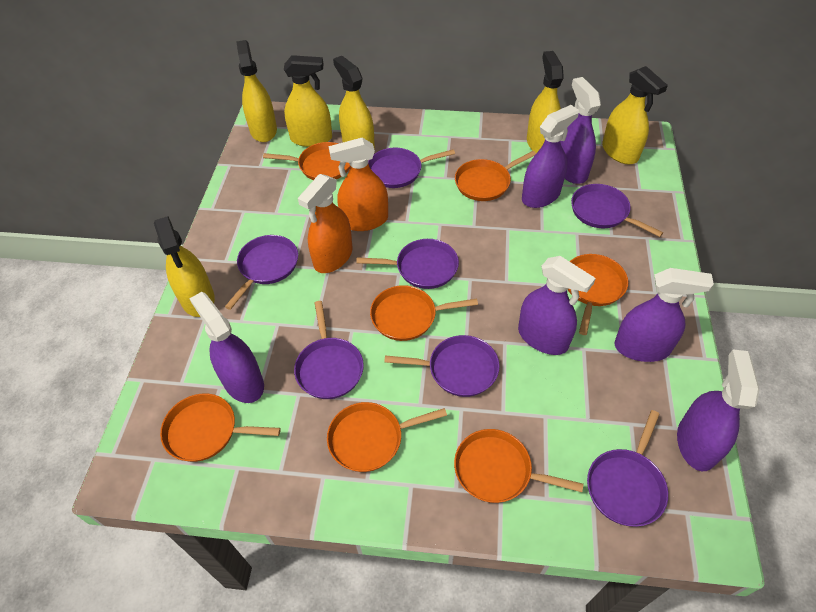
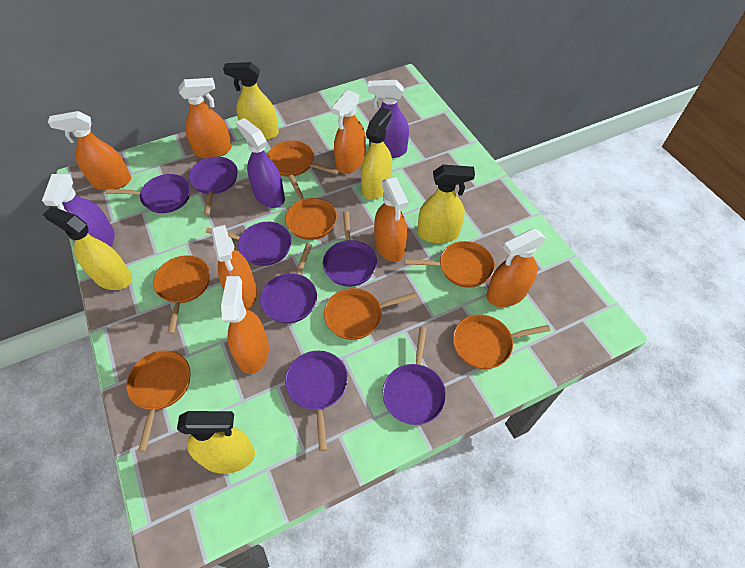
orange spray bottle: [298,174,353,273] [329,138,388,231] = 2 -> [48,111,131,190] [179,78,232,159] [211,225,257,309] [221,276,269,374] [331,90,366,174] [374,177,408,262] [486,229,546,307] = 7
purple spray bottle: [189,292,264,403] [518,256,596,355] [522,105,579,208] [560,77,601,184] [614,268,714,362] [677,350,760,471] = 6 -> [42,174,115,247] [236,118,285,208] [368,80,409,158] = 3
yellow spray bottle: [154,216,215,317] [236,40,277,142] [284,55,332,147] [333,56,375,150] [527,51,564,153] [602,66,668,164] = 6 -> [43,207,132,290] [177,411,255,474] [223,62,279,140] [361,107,392,200] [418,165,475,243] = 5

